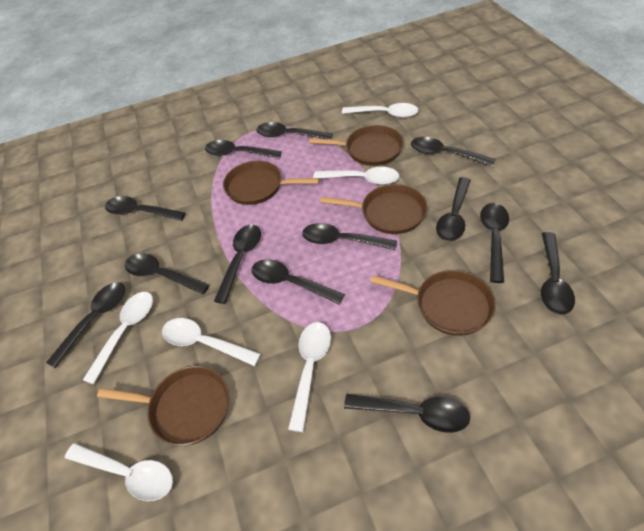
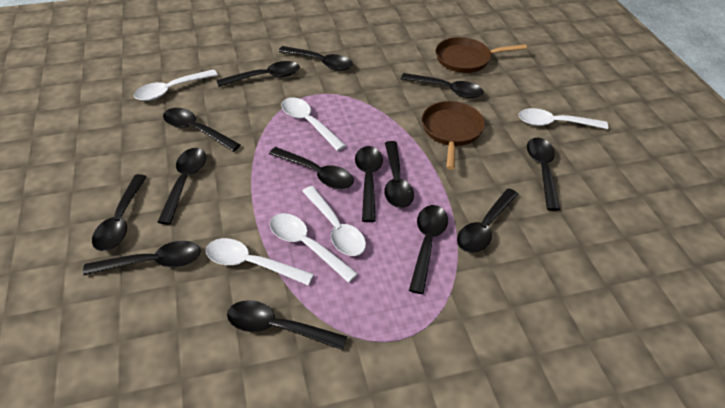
black spoon: [46,282,125,368] [105,196,186,221] [125,253,209,295] [205,140,282,158] [214,225,261,304] [252,259,345,305] [256,122,332,139] [302,223,397,250] [344,394,470,433] [411,137,495,167] [436,177,471,241] [480,203,509,283] [541,232,575,315] = 13 -> [83,241,201,275] [92,174,147,251] [157,148,206,225] [163,108,241,152] [217,61,300,87] [227,300,347,350] [269,147,354,189] [278,46,353,70] [355,146,383,222] [384,141,414,208] [401,73,483,98] [409,205,448,294] [457,188,519,253] [527,138,560,211] = 14
brown pan: [97,366,229,446] [223,161,319,205] [309,125,404,166] [320,184,427,234] [370,270,496,336] = 5 -> [422,101,485,170] [436,37,527,73] = 2

